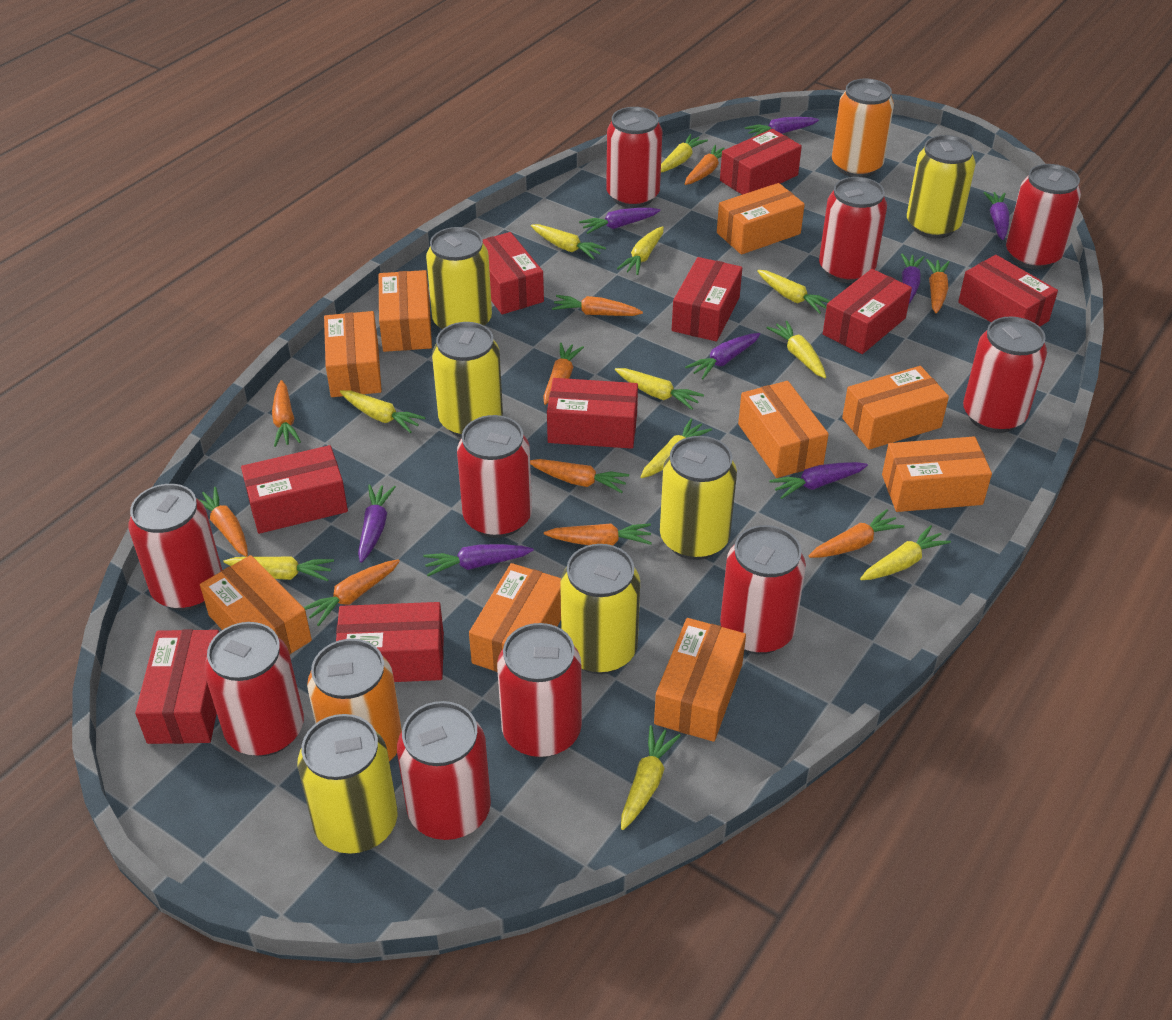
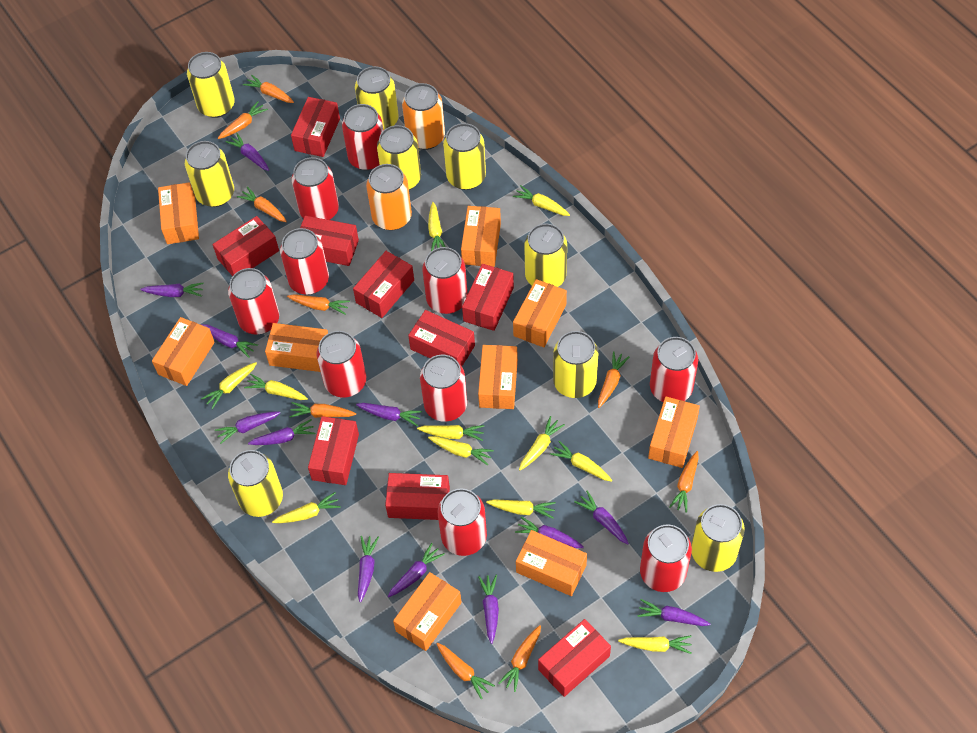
orange carrot: [198,487,248,557] [272,380,301,447] [303,559,400,626] [530,459,629,493] [543,343,584,405] [544,523,652,545] [552,295,643,316] [685,145,725,185] [809,509,905,558] [926,259,950,313] = 10 -> [218,101,268,139] [237,186,287,222] [243,75,294,103] [287,294,350,315] [289,402,356,418] [436,643,495,699] [498,625,541,692] [598,351,629,408] [669,451,699,513] = 9
purple carrot: [358,484,396,563] [423,544,534,576] [579,208,660,234] [685,333,760,379] [745,117,819,137] [769,462,868,499] [901,254,924,304] [983,192,1010,240] = 8 -> [140,282,204,297] [201,324,258,358] [215,412,280,444] [225,133,269,171] [248,419,315,445] [356,403,422,426] [358,536,379,602] [388,543,445,597] [478,575,499,644] [515,516,584,548] [574,491,629,545] [637,599,710,626] = 12
yellow can: [297,714,397,854] [426,227,492,330] [432,322,503,437] [560,544,640,674] [660,436,737,560] [907,135,976,239] = 6 -> [185,141,234,207] [187,52,235,118] [228,450,283,517] [355,66,399,130] [377,125,421,190] [443,123,486,190] [524,224,567,287] [553,331,598,398] [691,504,745,572] = 9

